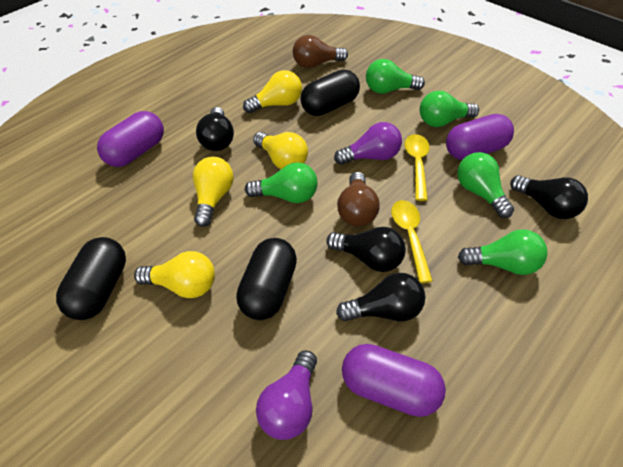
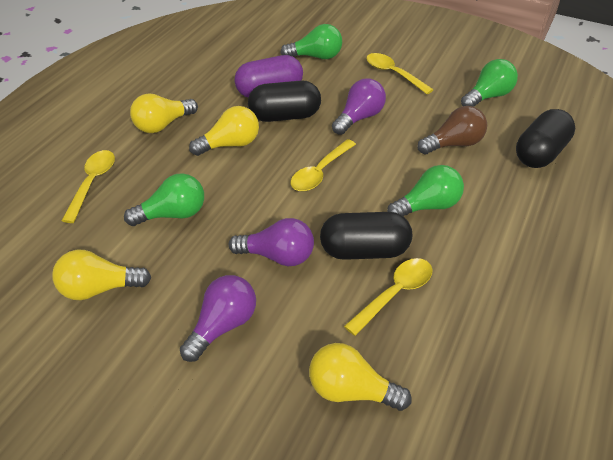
black light bulb: [196,107,234,151] [326,227,406,272] [336,273,425,322] [510,175,588,219] = 4 -> none = 0
brown light bulb: [293,35,348,68] [337,172,380,226] = 2 -> [417,106,487,154] = 1
green light bulb: [245,162,318,203] [366,59,425,94] [420,91,479,127] [457,152,514,218] [458,229,548,275] = 5 -> [124,173,204,226] [280,24,342,59] [387,165,464,217] [461,59,518,107] = 4
purple capsule: [97,111,164,167] [342,344,446,417] [446,114,514,160] = 3 -> [234,55,303,98] = 1
purple light bulb: [256,350,317,440] [334,122,402,165] = 2 -> [180,275,256,362] [229,218,314,266] [332,78,386,135] = 3
yellow spoon: [391,200,433,283] [404,134,430,201] = 2 -> [62,150,115,223] [291,139,356,191] [344,258,432,336] [366,53,434,94] = 4

